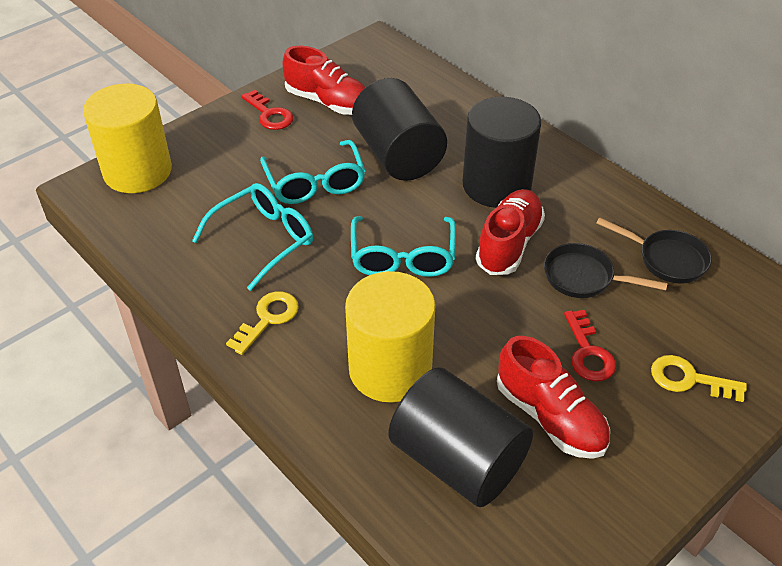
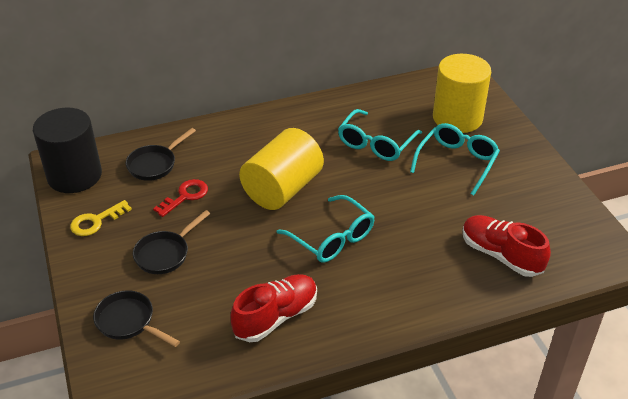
black cylinder: [352,78,447,181] [388,367,533,507] [462,97,541,208] = 3 -> [33,108,102,193] = 1
black pan: [544,243,668,298] [596,218,712,284] = 2 -> [93,290,180,347] [126,128,196,181] [133,210,210,274] = 3
red key: [241,90,293,130] [564,310,616,382] = 2 -> [153,179,208,217] = 1
red shoe: [283,46,366,115] [476,189,545,275] [497,336,610,459] = 3 -> [231,274,317,342] [463,215,551,277] = 2
yellow key: [226,291,299,355] [651,355,747,402] = 2 -> [70,200,132,236] = 1

